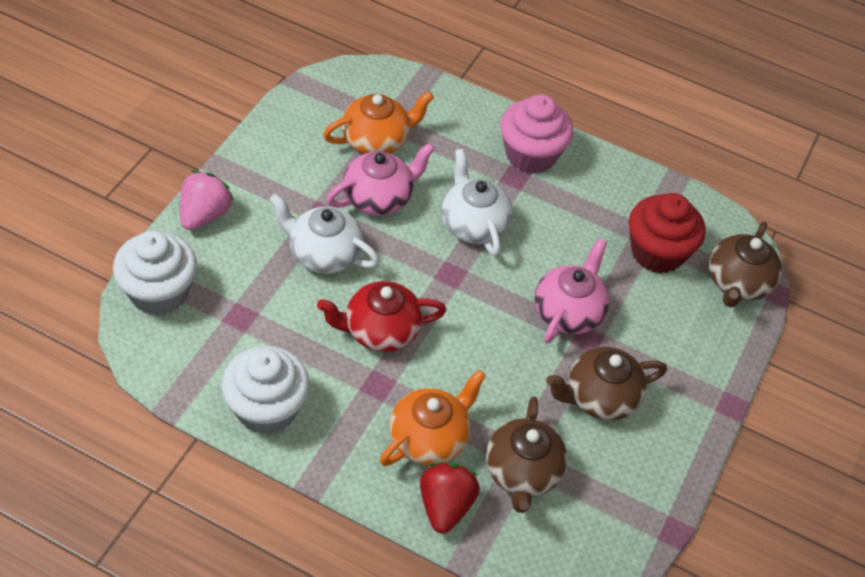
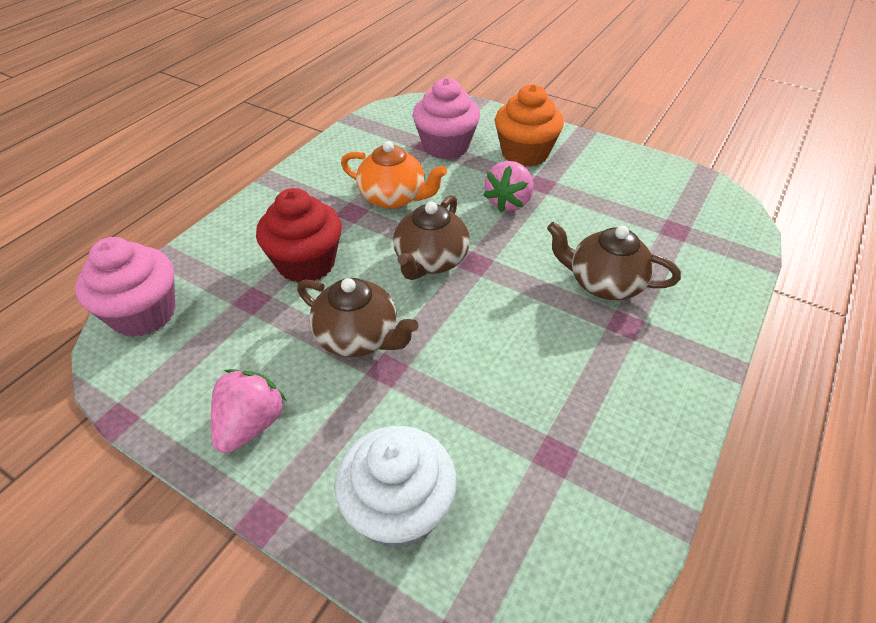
orange cupcake: none = 0 -> [495,84,564,167] = 1
orange teapot: [323,91,434,154] [380,370,486,466] = 2 -> [341,141,447,209] = 1
pink cupcake: [500,94,573,174] = 1 -> [75,237,176,337] [413,78,480,159] = 2
pink strawberry: [180,171,234,230] = 1 -> [211,369,286,453] [483,161,534,212] = 2
pink teapot: [327,143,435,216] [535,238,609,343] = 2 -> none = 0
red strawberry: [420,462,480,533] = 1 -> none = 0
red teapot: [317,281,446,352] = 1 -> none = 0
white cupcake: [113,231,197,315] [221,346,310,434] = 2 -> [335,426,457,549] = 1
white teapot: [269,194,379,274] [442,149,513,256] = 2 -> none = 0

